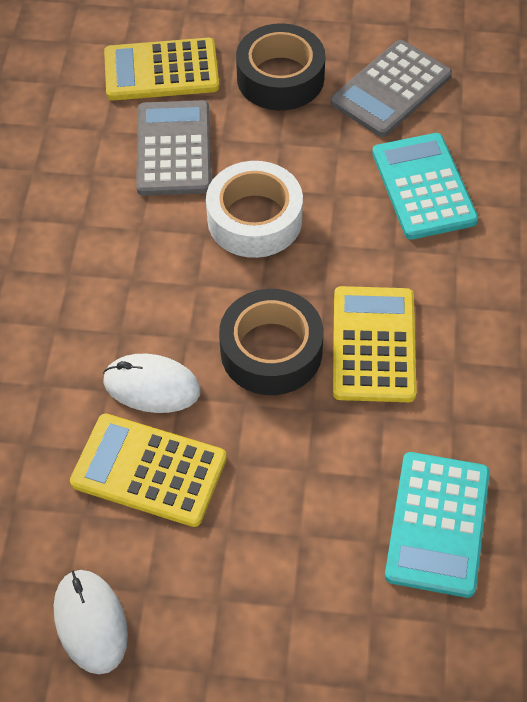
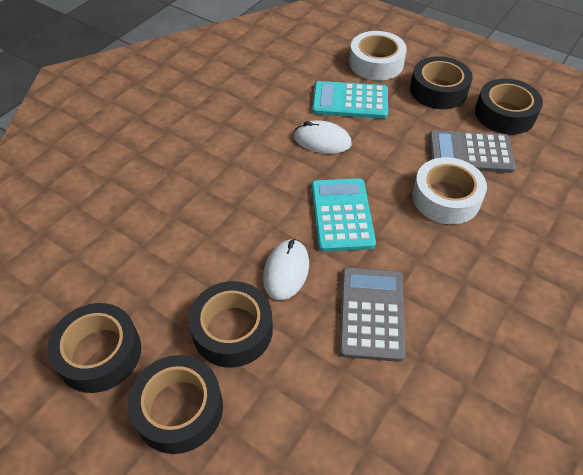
black tape: [219,289,323,395] [236,23,325,110] = 2 -> [47,303,141,393] [128,355,223,454] [189,281,273,368] [410,56,473,109] [475,79,543,135] = 5
white tape: [206,161,303,258] = 1 -> [349,31,407,80] [412,157,487,224] = 2
yellow calculator: [70,414,227,527] [104,38,219,101] [333,286,417,402] = 3 -> none = 0

